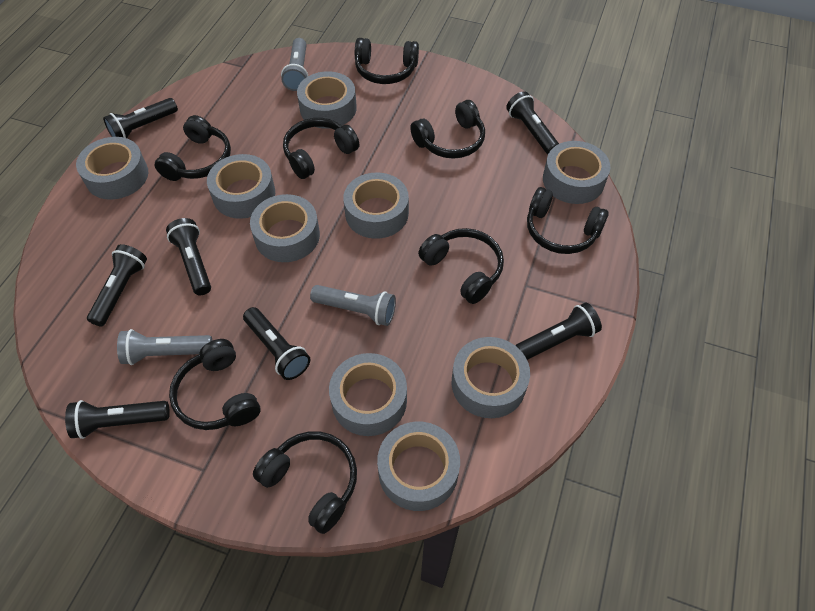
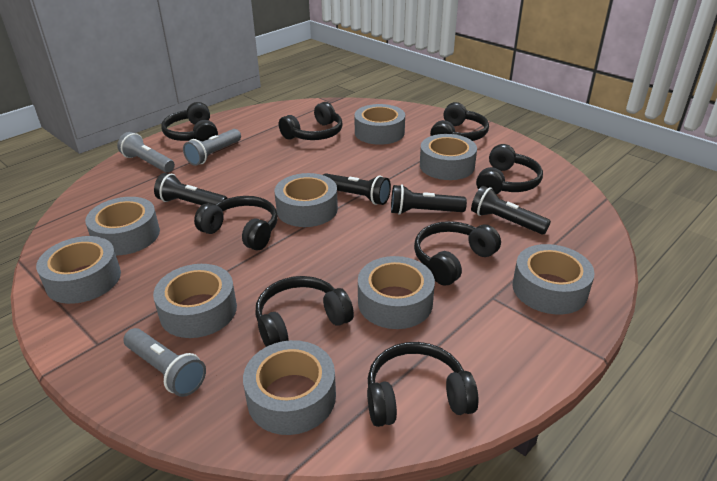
black flashlight: [65,400,170,439] [87,244,147,327] [103,98,178,138] [166,218,211,295] [243,307,310,380] [506,91,559,154] [515,303,602,360] = 7 -> [154,173,228,205] [323,173,391,205] [391,185,467,215] [471,186,551,234] = 4

